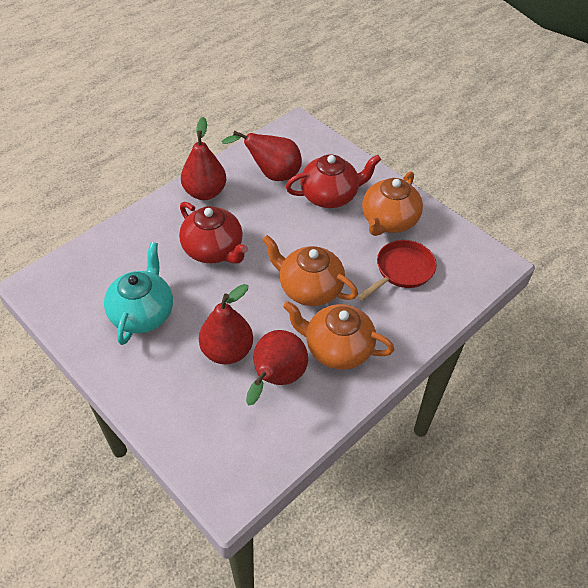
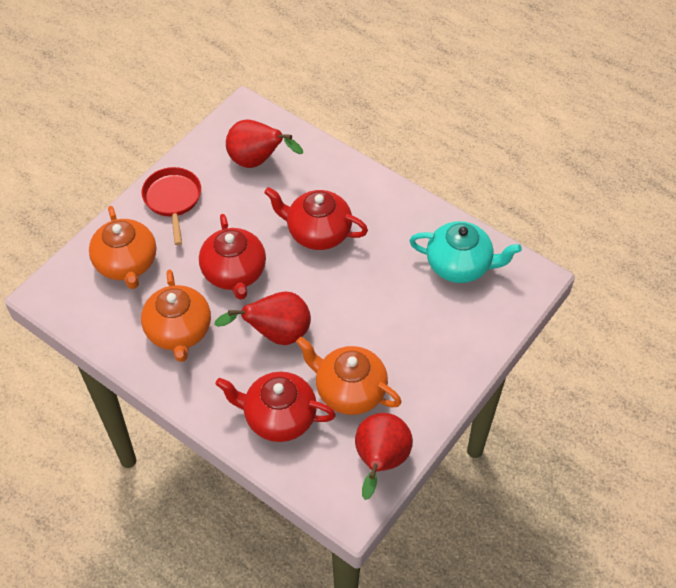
red pear: [181,117,226,200] [199,284,253,364] [222,131,302,181] [246,330,308,406] = 4 -> [214,291,311,345] [226,119,303,168] [355,413,413,500] = 3
red teapot: [179,202,248,264] [286,154,381,208] = 2 -> [199,214,266,300] [215,372,336,442] [264,187,368,250] = 3

